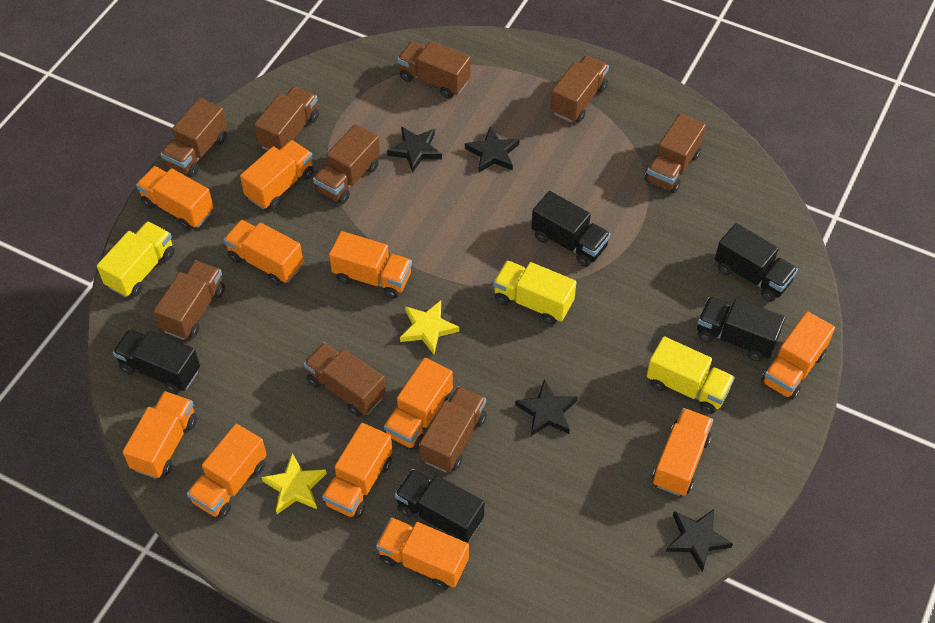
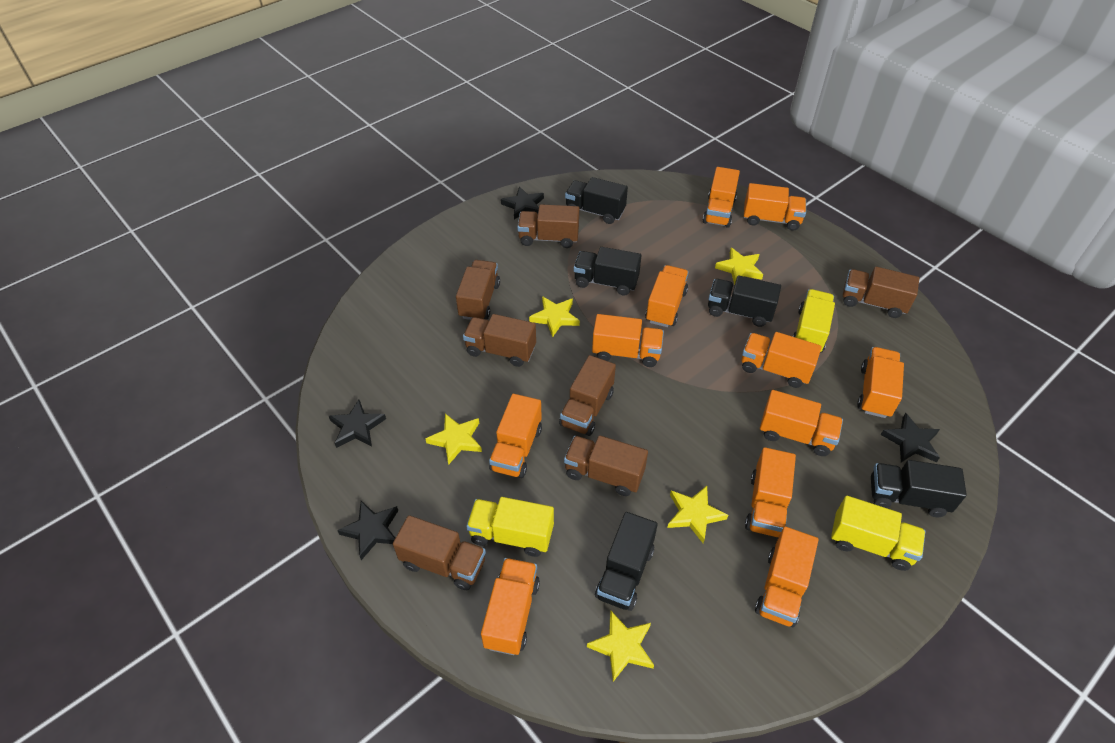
brown truck: [153,260,225,340] [160,98,227,177] [254,86,319,151] [304,342,386,417] [313,124,380,204] [397,41,470,98] [420,386,487,472] [551,55,609,122] [644,113,706,193] = 9 -> [393,515,486,590] [456,260,500,320] [463,314,536,367] [517,204,579,248] [559,355,616,436] [564,435,648,496] [843,267,919,318] = 7
yellow star: [261,453,327,514] [400,300,459,354] = 2 -> [425,414,482,465] [529,296,580,337] [587,611,654,682] [667,486,728,543] [715,248,763,285] = 5

